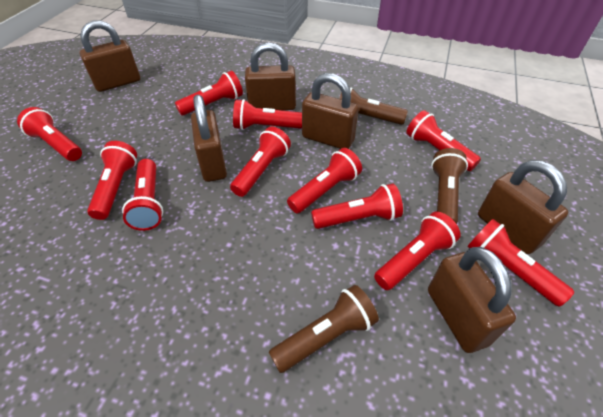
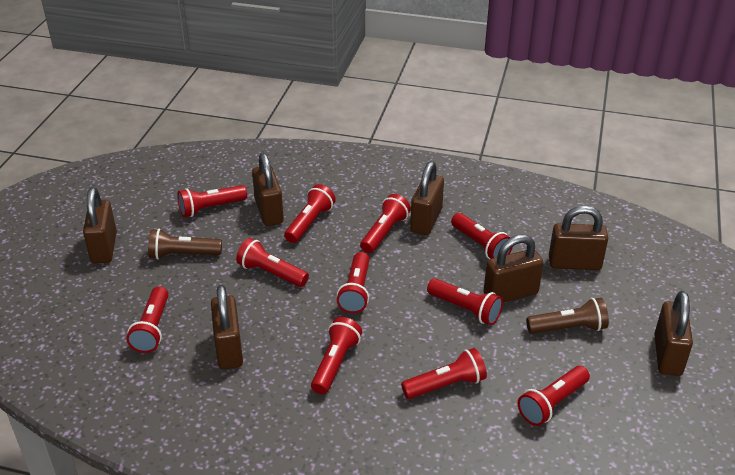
brown flashlight: [269,285,379,373] [339,87,408,125] [431,148,468,224] = 3 -> [148,229,222,259] [526,298,609,334] = 2
brown padlock: [79,20,140,92] [191,94,227,182] [245,42,296,111] [302,73,359,149] [428,247,516,353] [478,160,569,254] = 6 -> [83,187,117,264] [211,285,243,369] [252,153,284,226] [410,161,444,235] [484,235,543,303] [549,206,608,270] [654,291,693,376] = 7

